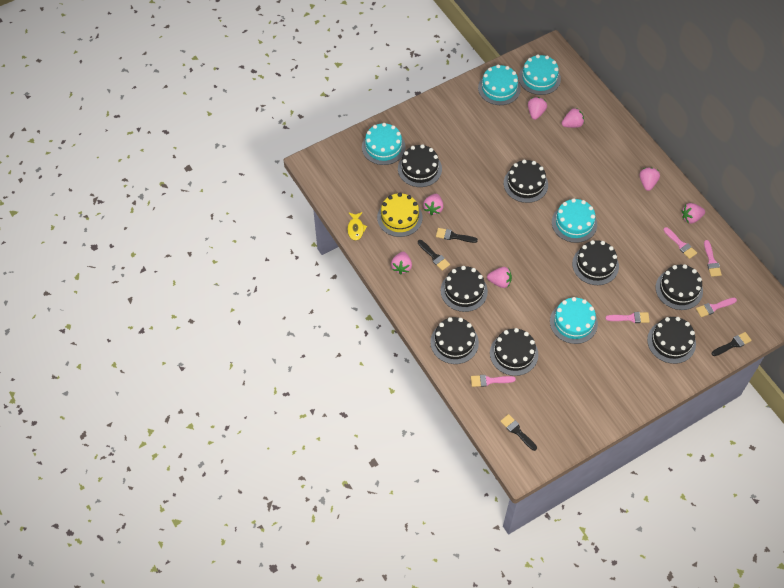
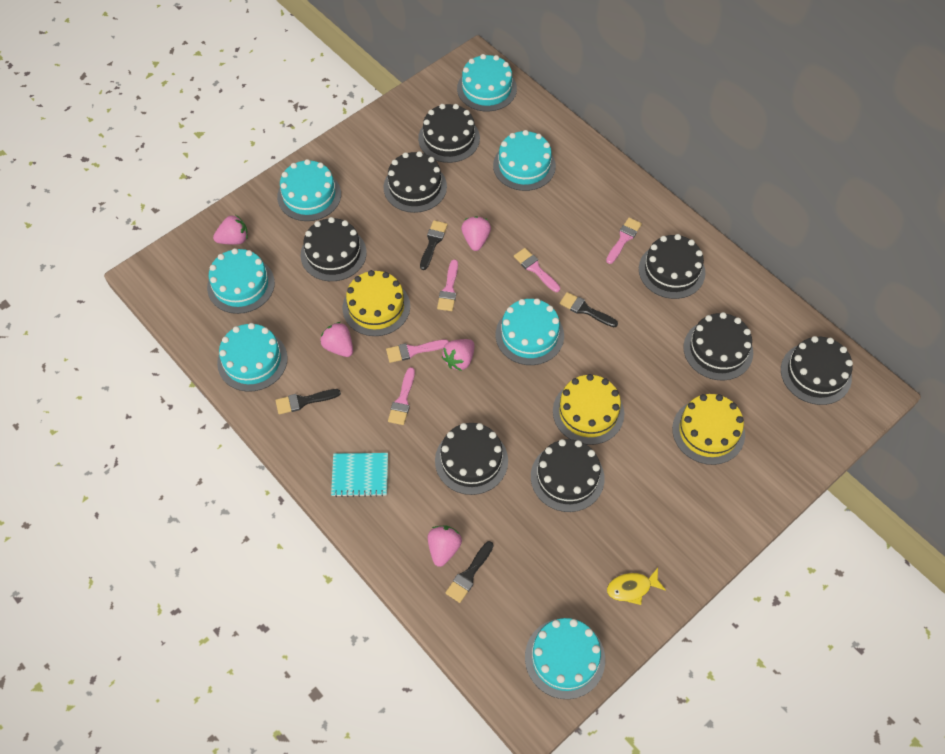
pink strawberry: [391,252,412,275] [423,194,443,215] [487,267,512,288] [528,97,547,120] [562,108,584,128] [640,167,660,191] [682,203,705,224] = 7 -> [213,215,248,245] [320,322,353,357] [428,526,462,567] [442,339,474,371] [461,216,491,251] = 5
turquoise cake: [362,123,406,165] [478,64,521,105] [519,55,561,95] [550,297,598,344] [552,198,597,243] = 5 -> [207,248,275,314] [217,323,288,392] [277,159,341,221] [457,54,517,112] [493,130,556,191] [496,298,564,365] [525,618,605,699] = 7
turquoise notebook: none = 0 -> [331,453,388,497] = 1
yellow cake: [377,193,423,237] = 1 -> [343,270,410,336] [553,374,624,445] [672,394,745,465] = 3

